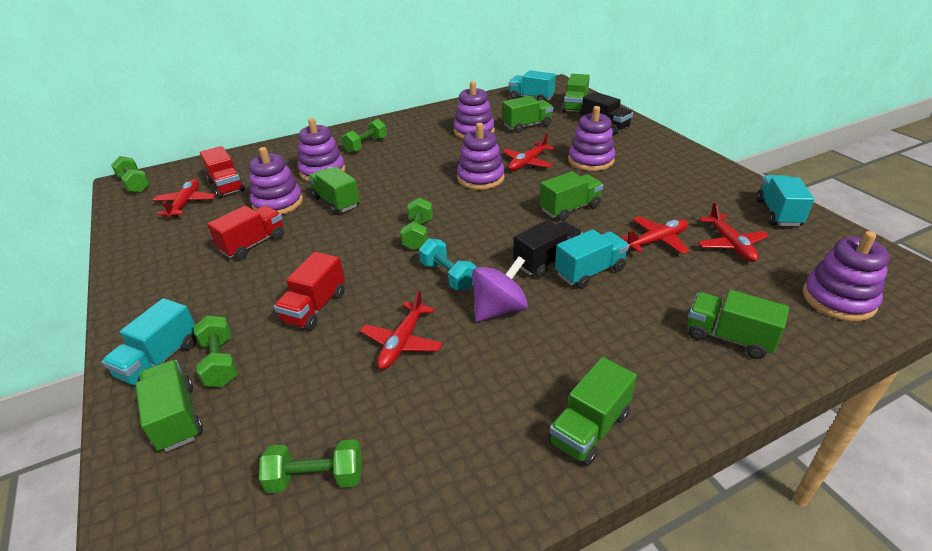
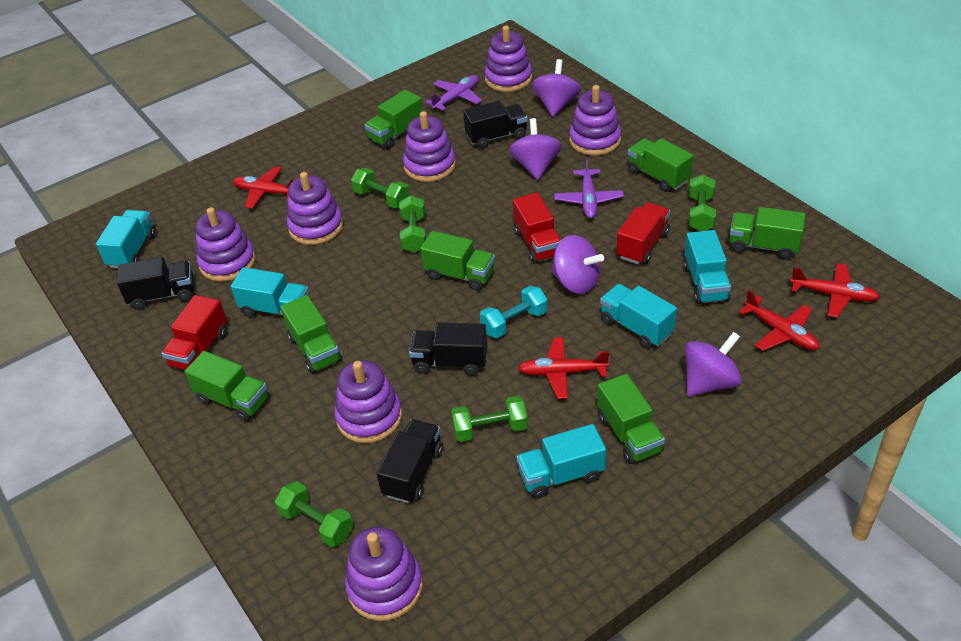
black truck: [513,220,583,278] [581,92,633,135] = 2 -> [117,257,194,310] [377,419,443,503] [409,323,487,376] [463,101,528,149] = 4
purple plane: none = 0 -> [425,75,482,111] [554,157,624,219] = 2
purple spinning top: [472,256,528,322] = 1 -> [509,118,562,180] [532,59,581,117] [551,235,604,294] [685,332,742,397] = 4
purple stacking toy: [249,147,303,215] [298,118,345,182] [453,81,495,139] [457,123,505,190] [568,106,615,171] [803,231,890,321] = 6 -> [195,207,256,281] [287,172,343,245] [334,360,402,443] [345,527,423,621] [403,111,456,182] [484,26,532,92] [569,85,621,155] = 7
red plane: [153,179,216,218] [360,290,443,370] [503,133,555,171] [620,216,689,254] [697,202,769,262] = 5 -> [233,166,295,209] [518,337,609,399] [738,290,819,351] [790,263,880,318] = 4
turquoise truck: [102,298,197,385] [509,70,556,101] [555,229,629,289] [756,175,814,226] = 4 -> [96,210,156,268] [231,267,309,317] [516,424,606,499] [600,284,677,349] [683,230,731,304] = 5

